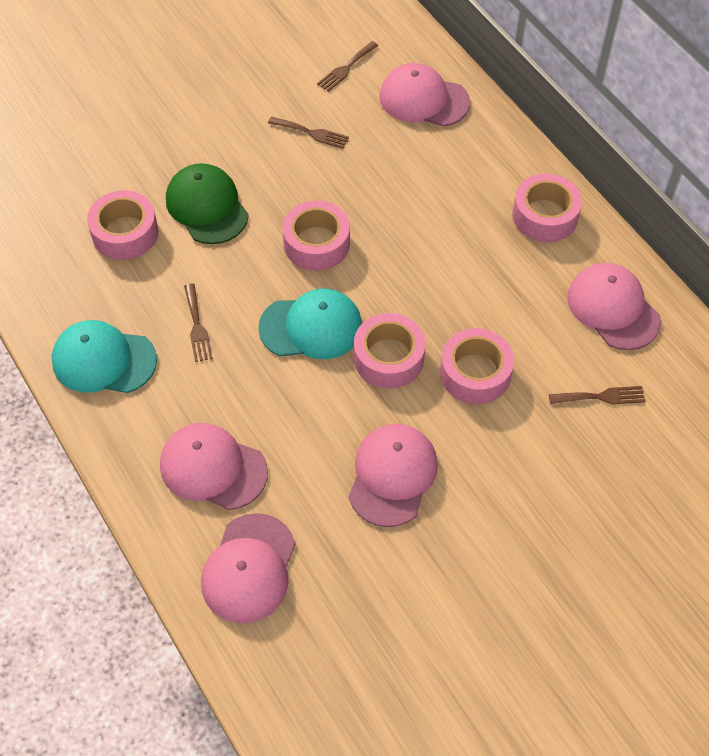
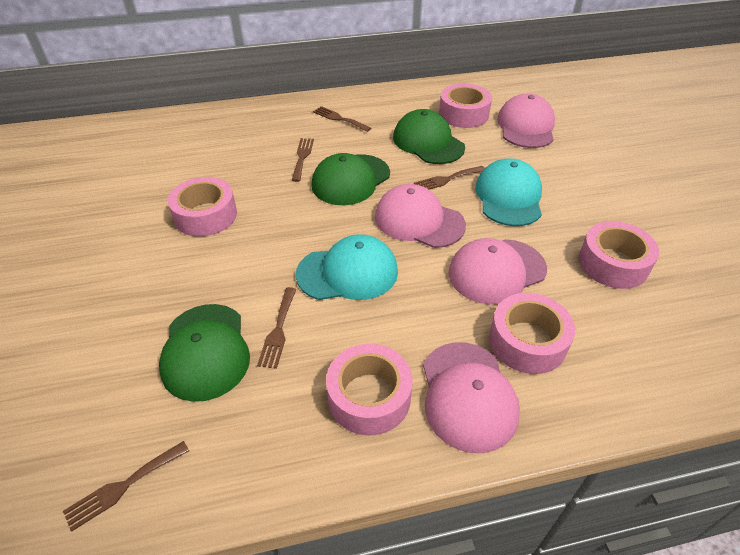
brown fork: [184,284,213,362] [268,117,349,149] [317,41,378,92] [549,386,646,404] = 4 -> [63,441,189,532] [257,287,296,369] [291,138,314,182] [313,106,371,132] [414,166,485,189] = 5
green cap: [166,163,249,244] = 1 -> [159,304,250,402] [311,153,390,205] [393,109,465,164] = 3
pink cap: [160,423,268,510] [201,513,295,624] [349,424,438,527] [379,63,470,126] [567,263,661,350] = 5 -> [375,184,466,248] [423,342,520,453] [448,238,547,305] [497,93,555,148] = 4

